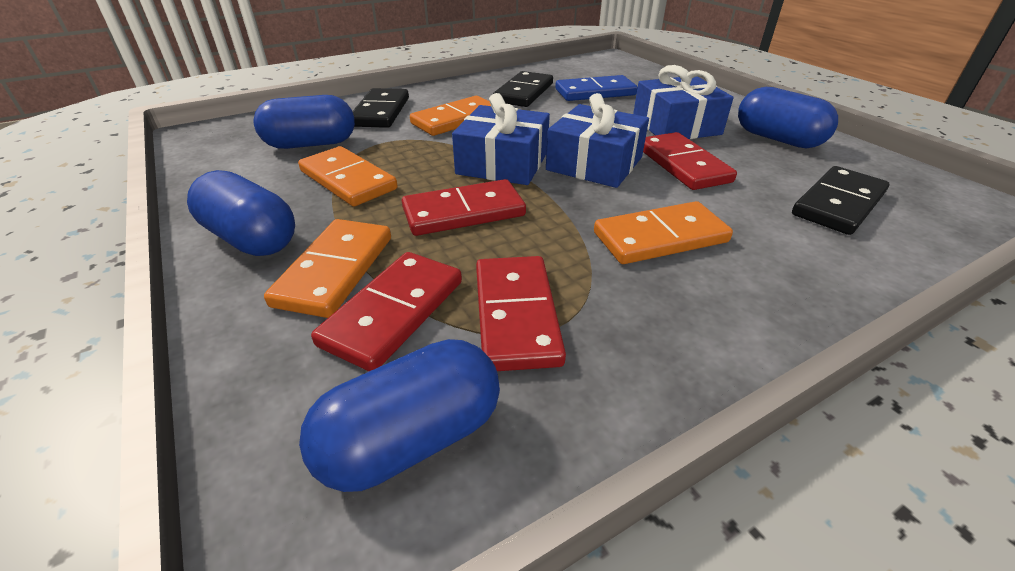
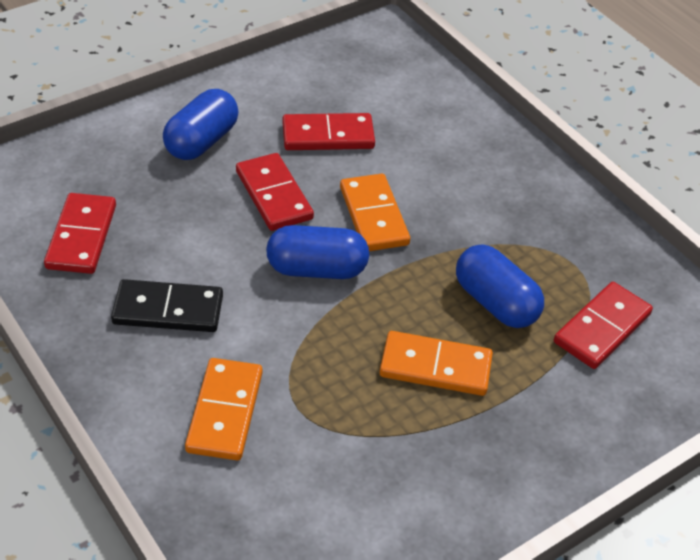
black domino: [352,88,409,128] [493,71,553,107] [792,166,889,235] = 3 -> [111,279,223,332] = 1
blue capsule: [187,170,295,256] [253,95,355,149] [299,339,500,492] [738,87,838,148] = 4 -> [163,89,238,160] [266,225,369,279] [456,244,544,328] = 3
blue domino: [555,75,638,101] = 1 -> none = 0
blue gift: [452,93,550,185] [546,93,649,188] [633,65,734,139] = 3 -> none = 0
orange domino: [264,219,391,318] [298,146,398,206] [410,96,491,136] [594,201,733,264] = 4 -> [185,358,262,460] [340,174,410,251] [379,331,493,396] = 3

